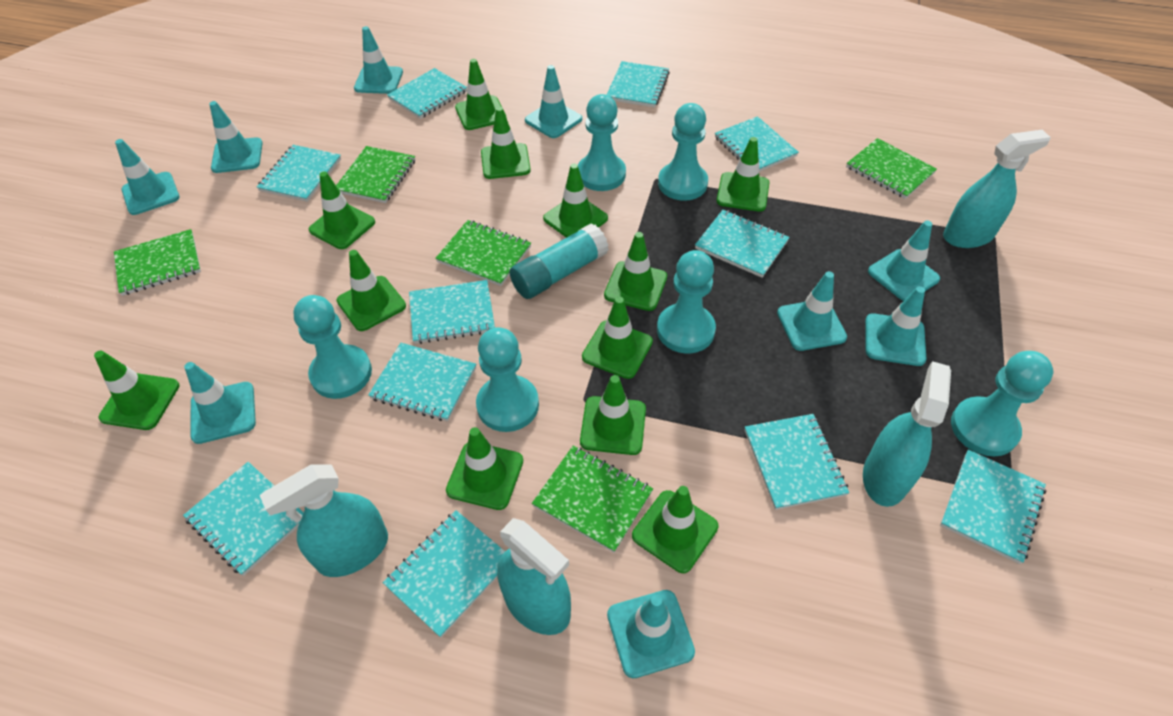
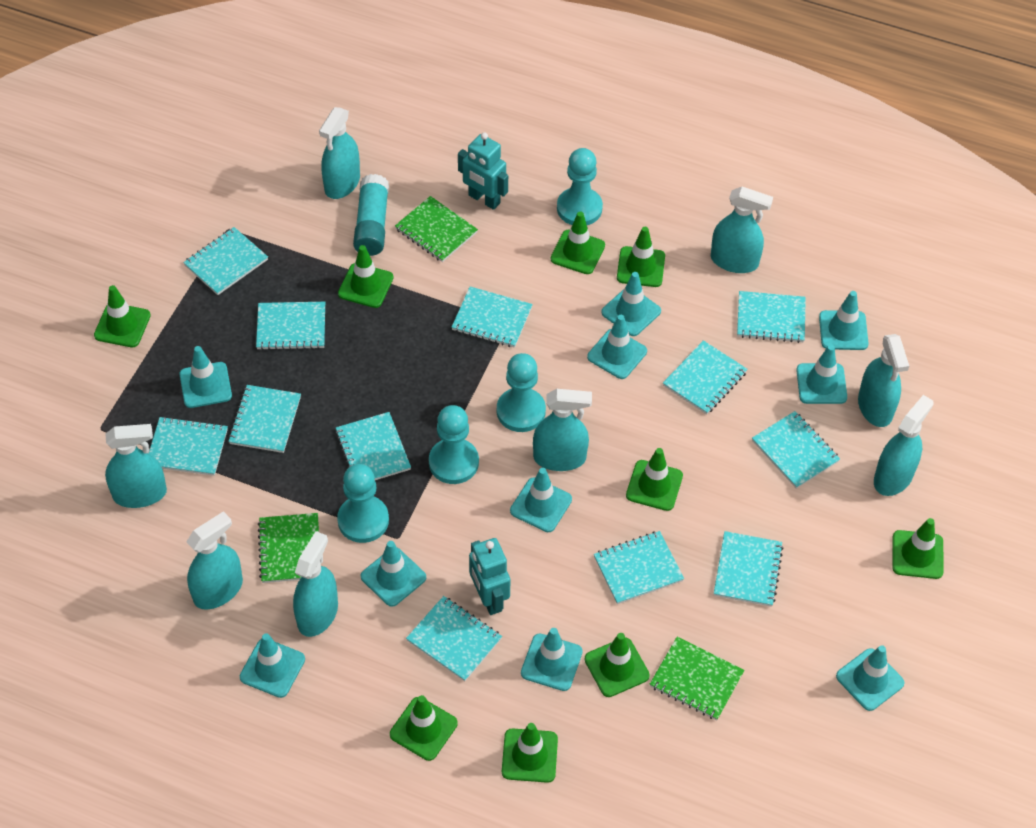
green notebook: [114,229,201,296] [336,146,415,203] [435,220,531,286] [532,446,653,552] [846,138,937,199] = 5 -> [258,513,319,583] [395,196,478,262] [650,636,744,720] = 3
green traffic cone: [94,350,180,430] [309,171,375,249] [337,250,406,331] [446,427,523,510] [455,59,507,130] [481,107,531,179] [543,164,608,238] [580,375,646,455] [582,296,653,379] [604,232,667,311] [632,486,718,573] [717,137,770,212] = 12 -> [94,285,151,347] [338,245,394,308] [390,695,458,761] [502,723,558,783] [551,212,605,274] [584,633,650,697] [617,227,665,287] [626,448,683,511] [892,518,944,579] = 9
turquoise notebook: [183,462,304,576] [257,145,341,202] [368,343,476,421] [383,510,505,638] [387,68,467,119] [409,280,495,344] [607,61,670,107] [695,210,789,278] [715,116,799,172] [744,414,849,510] [940,450,1046,564] = 11 -> [149,416,228,476] [183,227,268,295] [228,385,301,453] [256,302,325,350] [335,412,411,480] [406,596,502,681] [452,287,533,348] [594,531,684,604] [663,340,748,414] [714,531,783,607] [737,291,806,343] [752,411,840,489] = 12
turquoise pawn: [293,295,372,399] [476,327,539,432] [578,94,626,191] [657,250,716,353] [658,103,708,201] [951,351,1053,456] = 6 -> [337,464,389,543] [429,405,479,484] [497,353,546,432] [557,148,603,225] = 4
turquoise robot: none = 0 -> [458,132,508,210] [469,538,511,615] = 2
turquoise spray bottle: [260,464,388,577] [497,518,571,635] [863,361,951,507] [943,130,1051,248] = 4 -> [105,424,167,508] [186,511,243,610] [293,531,338,637] [319,107,360,199] [533,389,592,471] [711,187,773,273] [858,334,909,427] [874,395,934,496] = 8
turquoise traffic cone: [115,139,179,215] [184,362,256,444] [209,101,263,173] [354,26,403,94] [525,65,582,138] [607,590,695,678] [777,271,847,351] [865,286,926,366] [868,220,940,301] = 9 -> [179,346,232,408] [240,633,305,698] [360,541,426,607] [510,468,572,532] [521,628,583,691] [587,315,647,379] [601,272,661,336] [796,345,847,404] [819,291,868,350] [836,645,904,711] = 10

